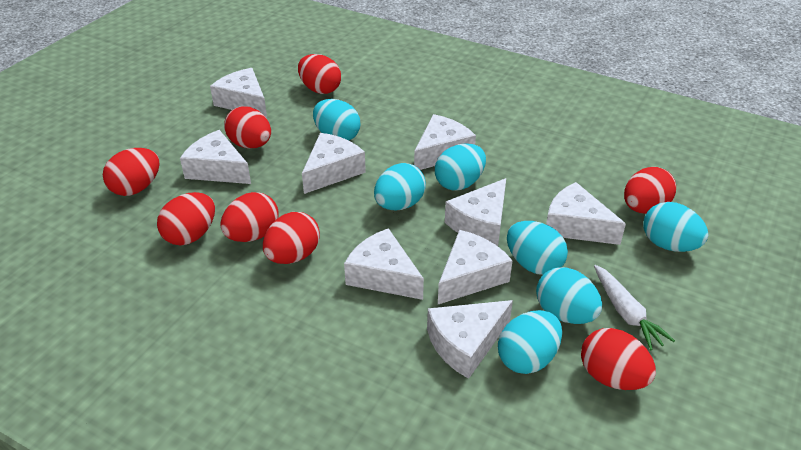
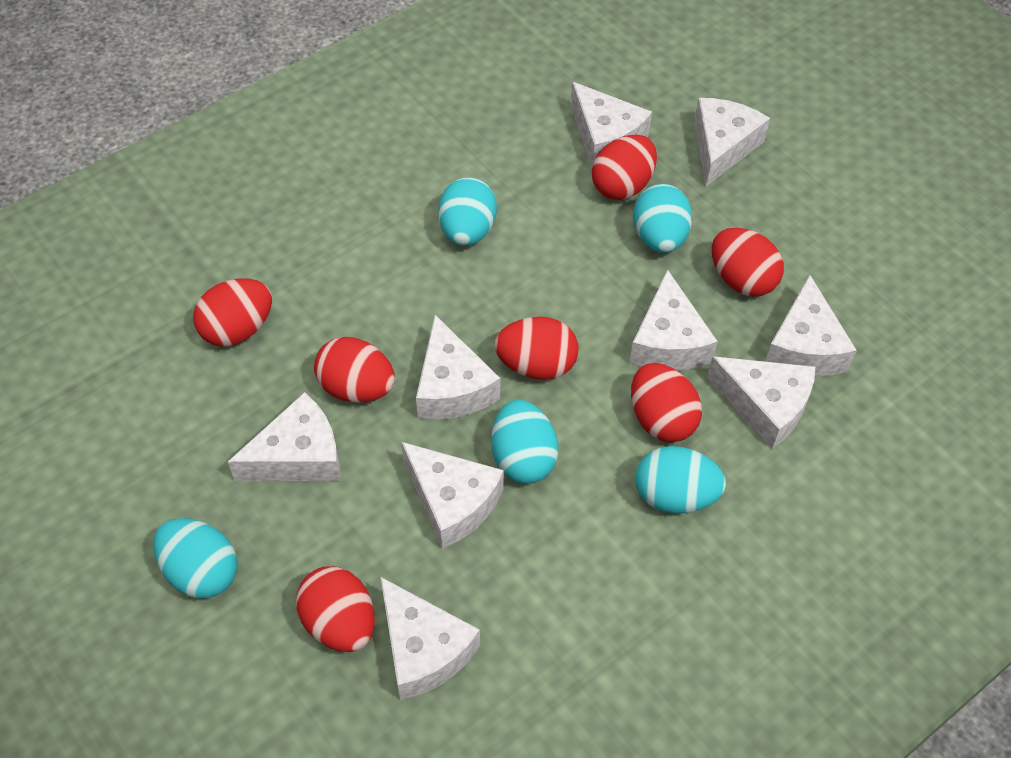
red egg: [103,148,160,196] [157,192,215,245] [220,192,279,242] [224,106,271,149] [263,212,320,264] [298,54,341,94] [581,328,656,390] [624,167,676,214] = 8 -> [193,278,272,347] [296,566,375,652] [314,337,395,403] [495,317,578,380] [592,135,657,200] [631,363,702,442] [712,228,784,297] = 7
turquoise egg: [313,99,360,140] [374,163,426,210] [435,143,486,191] [498,310,562,374] [507,221,568,275] [536,267,602,324] [643,202,708,252] = 7 -> [154,518,237,599] [438,177,497,246] [491,400,558,484] [633,184,692,253] [635,446,726,514] = 5
white carrot: [594,265,675,350] = 1 -> none = 0

